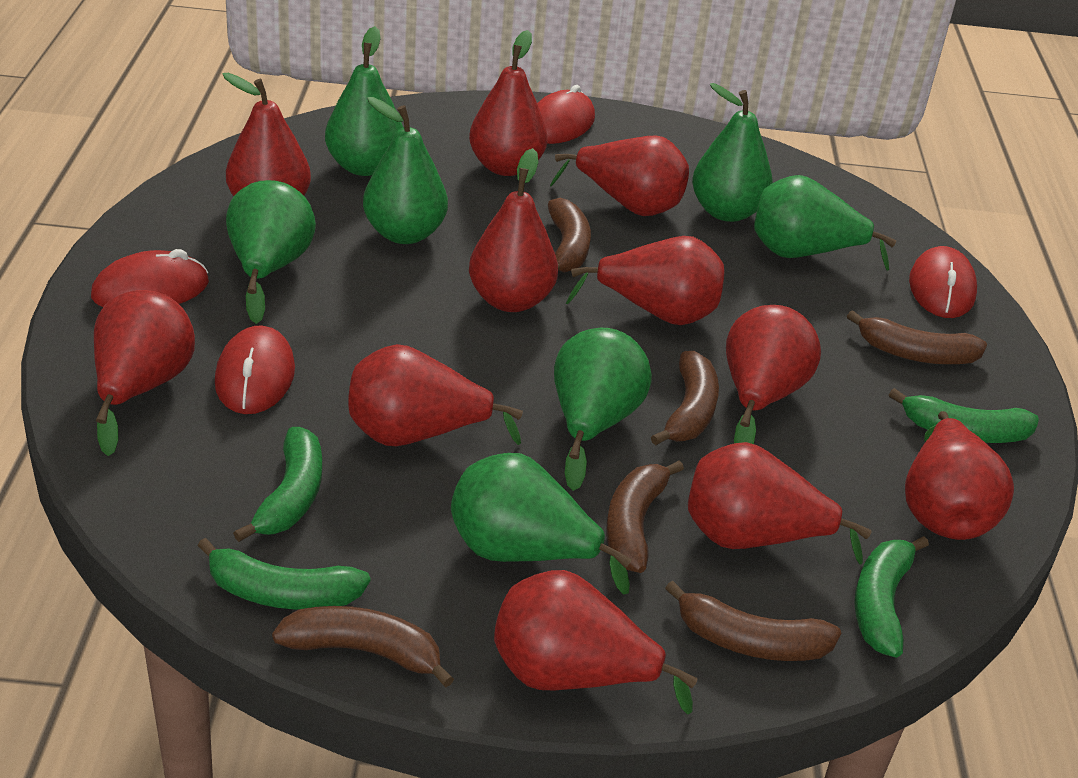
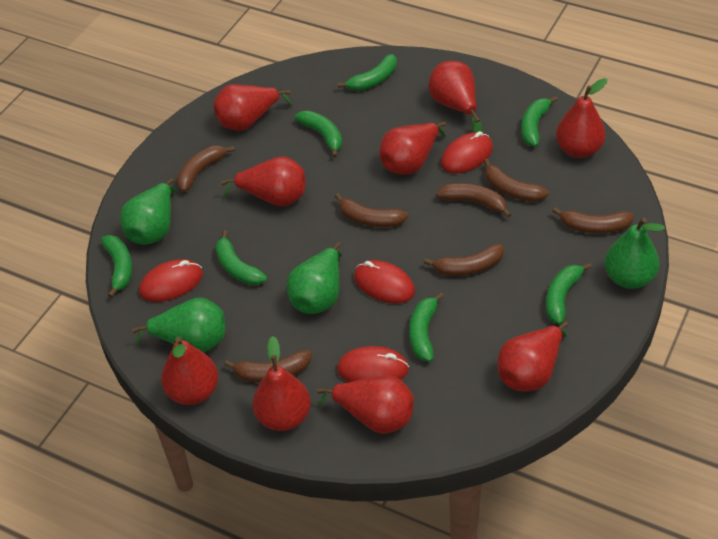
brown banana: [272,606,454,687] [548,198,591,273] [606,461,684,573] [651,351,719,445] [665,581,841,661] [847,310,987,364] = 6 -> [177,145,235,192] [224,350,312,383] [335,193,408,227] [424,244,504,276] [436,183,512,218] [484,159,549,202] [552,207,634,234] = 7
green banana: [198,538,370,610] [233,427,322,542] [854,536,929,658] [889,388,1039,443] = 4 -> [101,235,132,298] [215,230,267,285] [295,111,342,158] [338,54,397,91] [409,292,444,362] [521,96,558,147] [546,263,592,324] = 7
green pear: [226,180,316,324] [325,26,403,176] [363,97,448,244] [451,453,632,594] [554,328,652,491] [692,83,773,222] [754,175,896,271] = 7 -> [120,178,176,245] [132,298,225,352] [286,242,342,314] [604,217,665,289] = 4
red pear: [94,290,195,456] [223,73,311,196] [348,344,523,446] [469,30,548,176] [469,148,558,312] [494,570,698,714] [550,135,689,216] [566,236,724,325] [688,442,871,565] [726,305,821,444] [905,411,1014,540] = 11 -> [161,337,218,405] [213,84,292,131] [221,156,305,207] [252,336,311,431] [317,375,414,434] [379,122,446,175] [429,61,482,132] [497,321,569,391] [556,78,607,158] = 9

